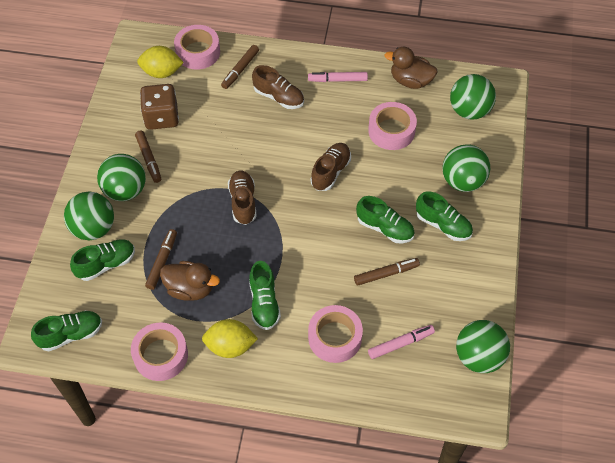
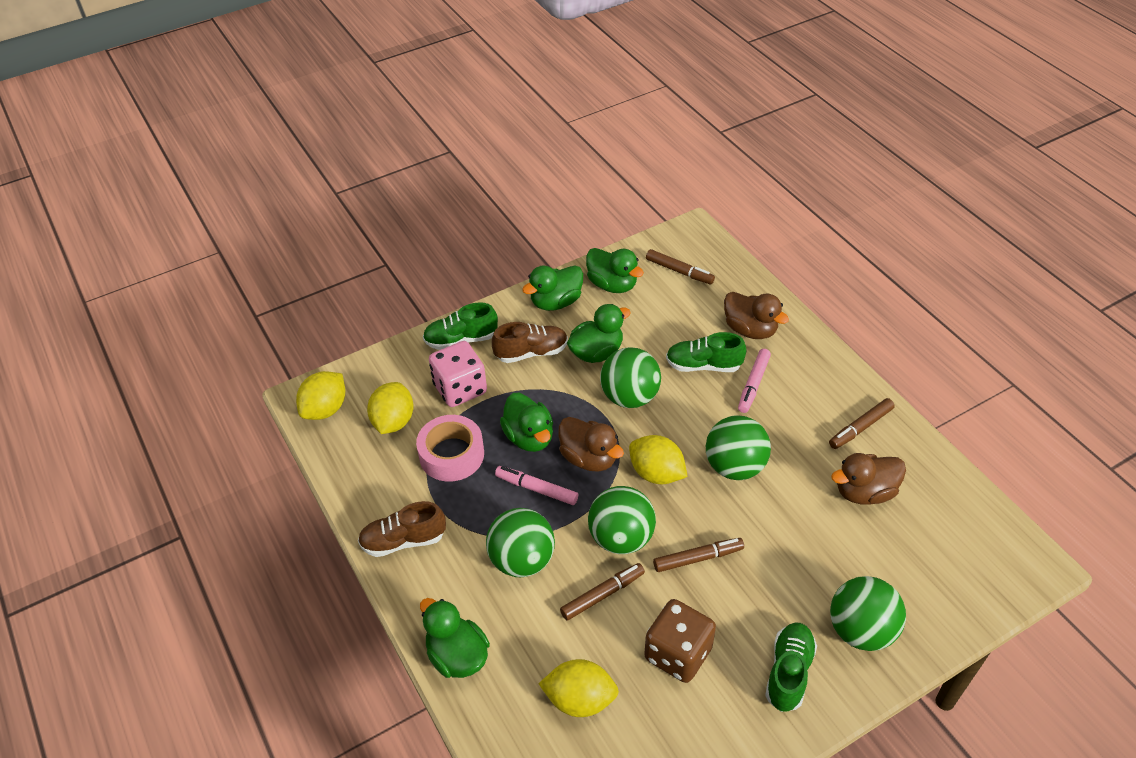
brown duck: [160,261,220,301] [385,47,437,89] = 2 -> [558,417,624,472] [724,292,789,339] [831,453,906,505] = 3
brown shoe: [228,170,257,225] [252,65,304,109] [311,143,351,191] = 3 -> [358,501,446,557] [492,322,568,363] = 2
green duck: none = 0 -> [420,598,490,678] [500,393,553,452] [522,265,583,311] [567,304,631,363] [586,248,644,293] = 5
green shoe: [31,310,102,351] [70,240,135,281] [249,261,281,330] [356,196,415,243] [416,192,473,241] = 5 -> [423,302,498,350] [666,332,746,372] [765,622,817,712] = 3
pink dice: none = 0 -> [429,341,487,407] = 1
pink tape: [131,322,188,381] [174,25,220,70] [308,305,363,363] [368,102,417,150] = 4 -> [416,415,484,482] = 1
yellow lemon: [137,46,184,78] [202,319,258,358] = 2 -> [296,371,345,420] [367,382,414,434] [539,659,619,717] [629,435,688,484] = 4

